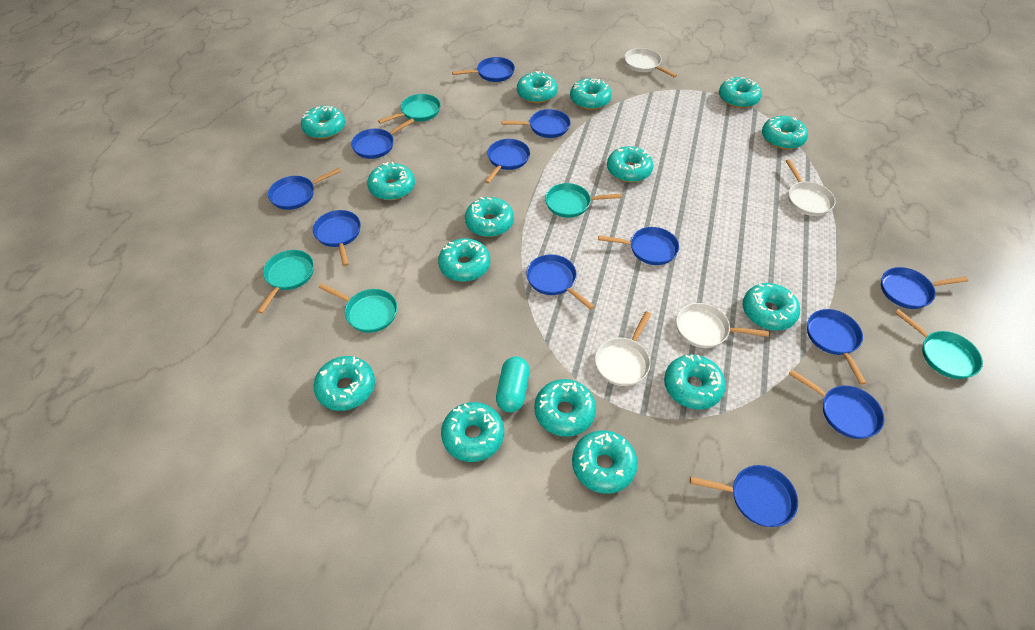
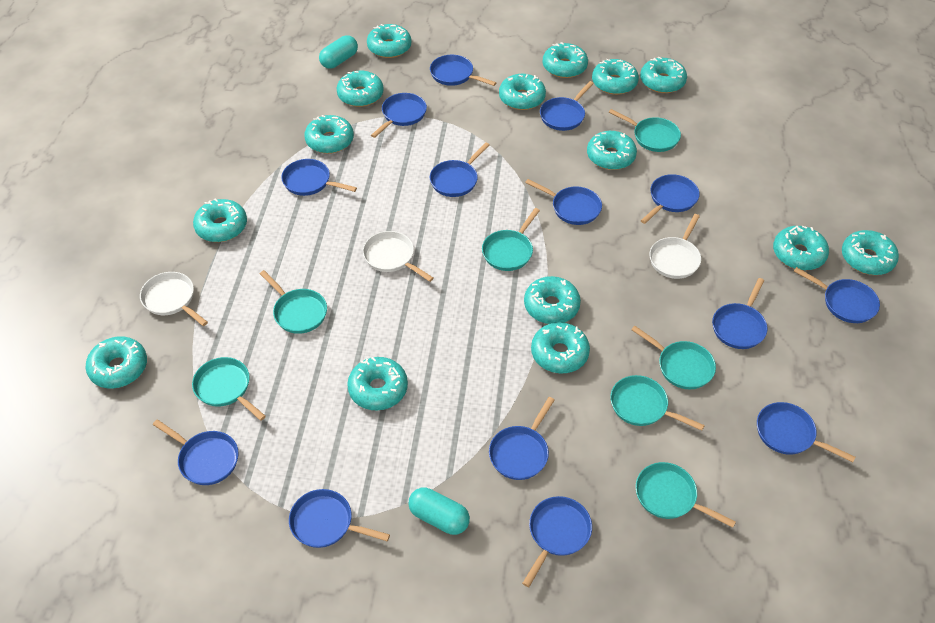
blue pan: [268,168,341,210] [313,210,361,266] [351,118,414,159] [452,57,515,82] [485,139,530,183] [502,109,570,138] [526,254,595,310] [598,227,679,265] [690,465,798,527] [789,370,885,439] [807,309,866,385] [881,267,968,309] = 12 -> [153,419,239,485] [281,159,357,196] [289,489,390,548] [371,93,427,138] [430,55,497,86] [430,142,489,197] [489,397,554,480] [522,496,592,587] [525,179,602,225] [540,81,594,131] [641,174,700,224] [712,278,768,349] [757,402,856,462] [793,267,880,323] = 14
turquoise capsule: [496,356,530,412] = 1 -> [319,35,358,69] [408,487,470,535] = 2
turquoise pan: [257,250,314,314] [319,283,397,333] [378,94,441,124] [545,183,622,218] [895,309,983,379] = 5 -> [192,357,266,421] [260,270,327,334] [482,208,540,271] [609,109,681,152] [610,375,705,431] [631,326,716,389] [636,462,736,528] = 7
white pan: [595,311,651,386] [624,48,677,78] [676,303,769,348] [786,159,836,216] = 4 -> [140,272,208,326] [363,231,434,282] [649,214,701,279] = 3

